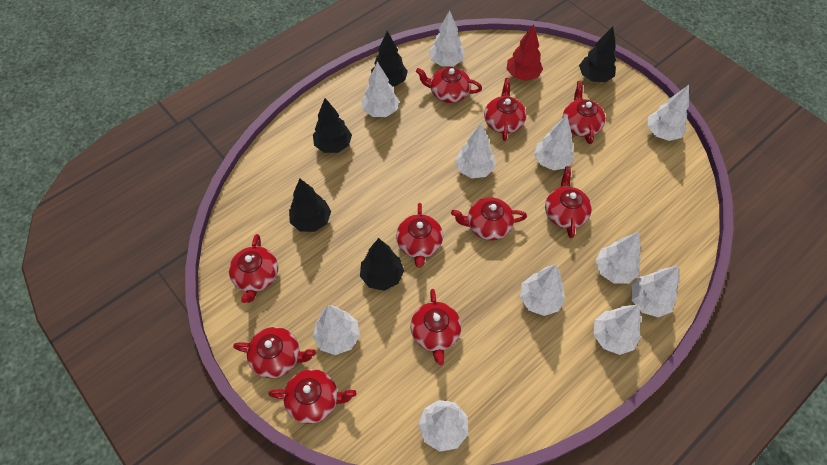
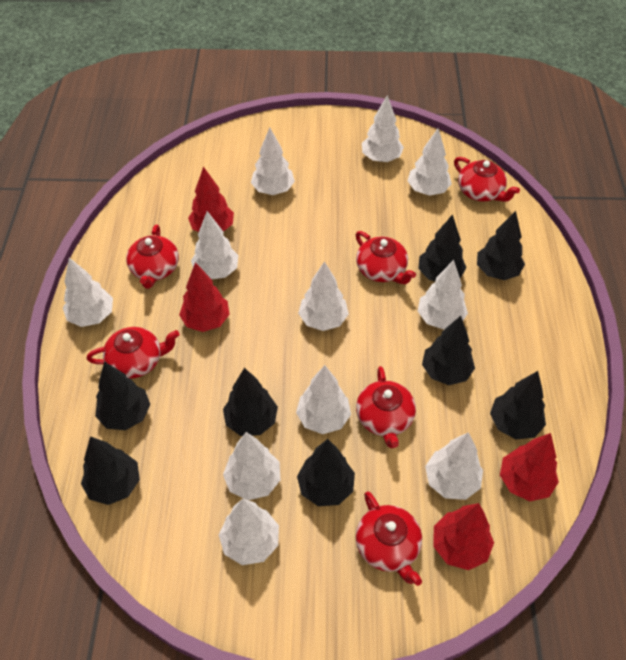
black tree: [289,178,331,232] [313,98,352,153] [360,238,404,291] [371,31,408,87] [579,26,616,82] = 5 -> [81,436,140,505] [95,361,150,430] [223,368,278,436] [297,439,355,506] [418,214,467,281] [422,316,475,385] [477,211,525,280] [490,371,546,440] = 8
red teapot: [229,234,278,303] [233,327,316,378] [268,369,357,424] [396,203,443,268] [411,289,461,365] [416,67,482,103] [451,197,527,240] [484,78,527,141] [545,166,592,238] [563,81,606,144] = 10 -> [87,327,180,379] [126,224,179,289] [356,231,416,284] [356,366,416,448] [356,491,422,586] [454,157,520,202] = 6
red tree: [507,24,543,81] = 1 -> [179,262,230,332] [188,166,234,232] [433,503,494,570] [500,433,559,501] = 4

